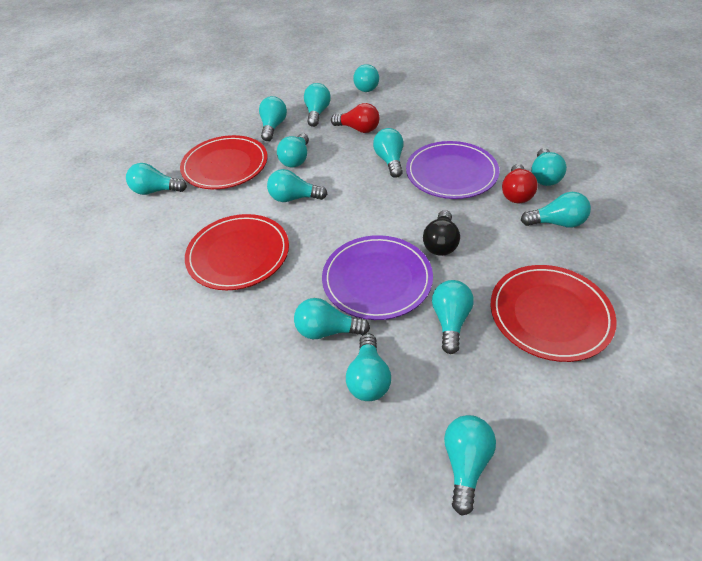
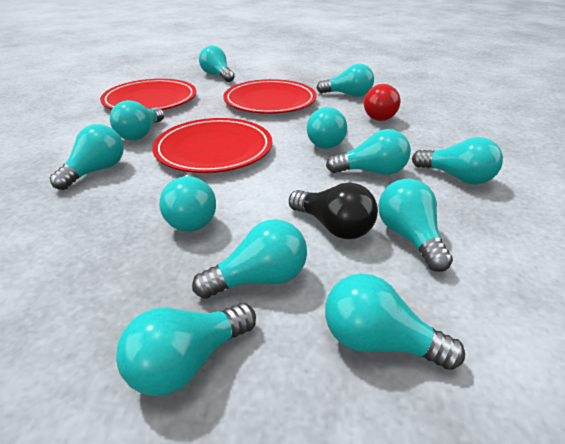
purple plate: [322,235,433,320] [406,141,499,199] = 2 -> none = 0
red light bulb: [331,103,379,133] [502,164,538,203] = 2 -> [364,84,400,121] = 1
turquoise light bulb: [126,163,187,195] [259,96,287,141] [267,169,327,202] [277,134,309,167] [294,298,370,339] [304,83,331,127] [346,333,391,401] [353,64,379,92] [373,128,403,178] [432,280,474,354] [444,415,496,516] [521,192,591,227] [531,148,567,186] = 13 -> [50,124,124,190] [110,100,164,141] [116,303,256,396] [159,175,216,232] [192,219,307,299] [199,45,235,82] [307,107,347,149] [317,64,374,97] [325,273,465,370] [326,129,411,175] [378,178,453,272] [412,137,503,184] = 12

